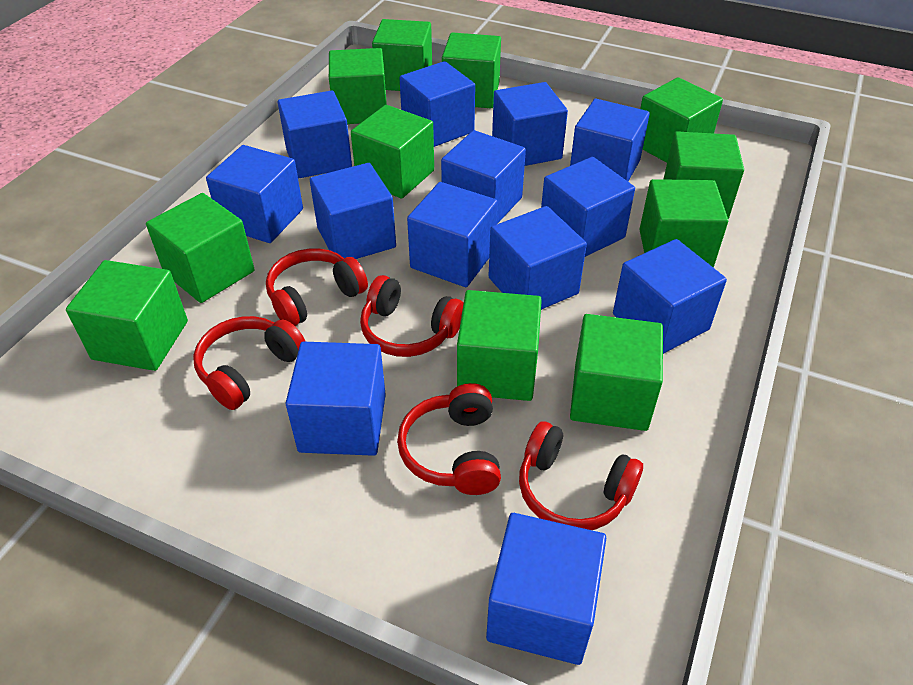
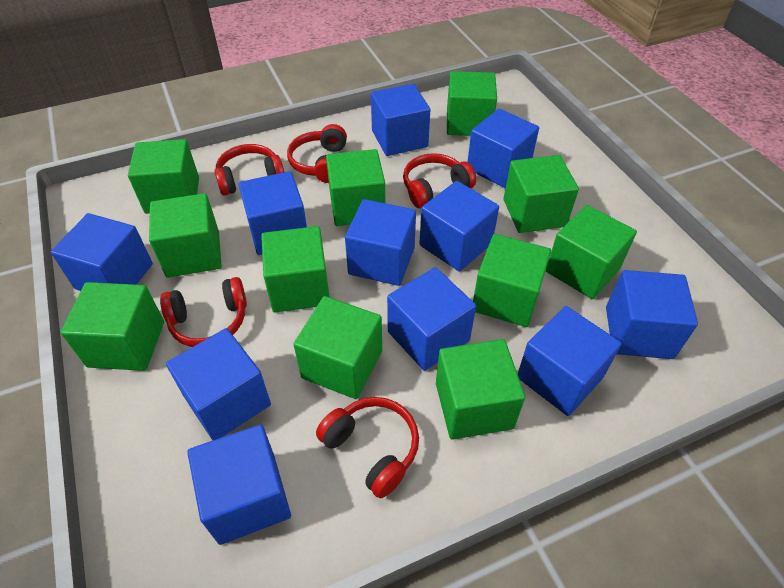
blue cube: [206,145,303,243] [278,90,352,178] [286,342,386,456] [310,163,396,259] [400,61,475,147] [407,182,498,287] [441,130,526,224] [486,513,606,665] [489,206,587,310] [492,82,568,166] [541,157,635,257] [570,99,650,181] [613,239,727,354] = 13 -> [51,213,153,291] [166,328,271,440] [187,424,291,545] [238,171,307,255] [345,199,416,286] [371,84,431,156] [387,267,476,371] [419,181,499,272] [467,109,539,188] [518,306,621,416] [606,270,698,359] = 11

